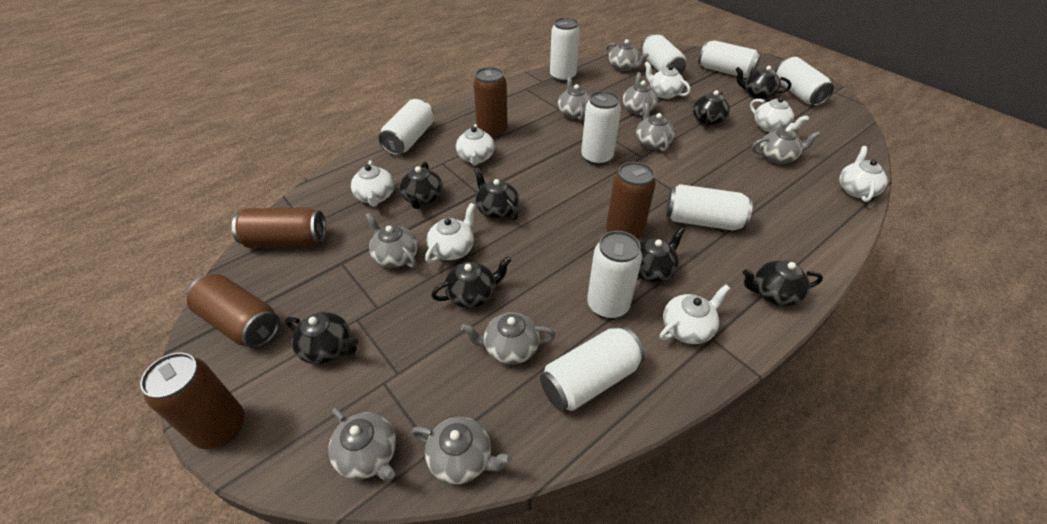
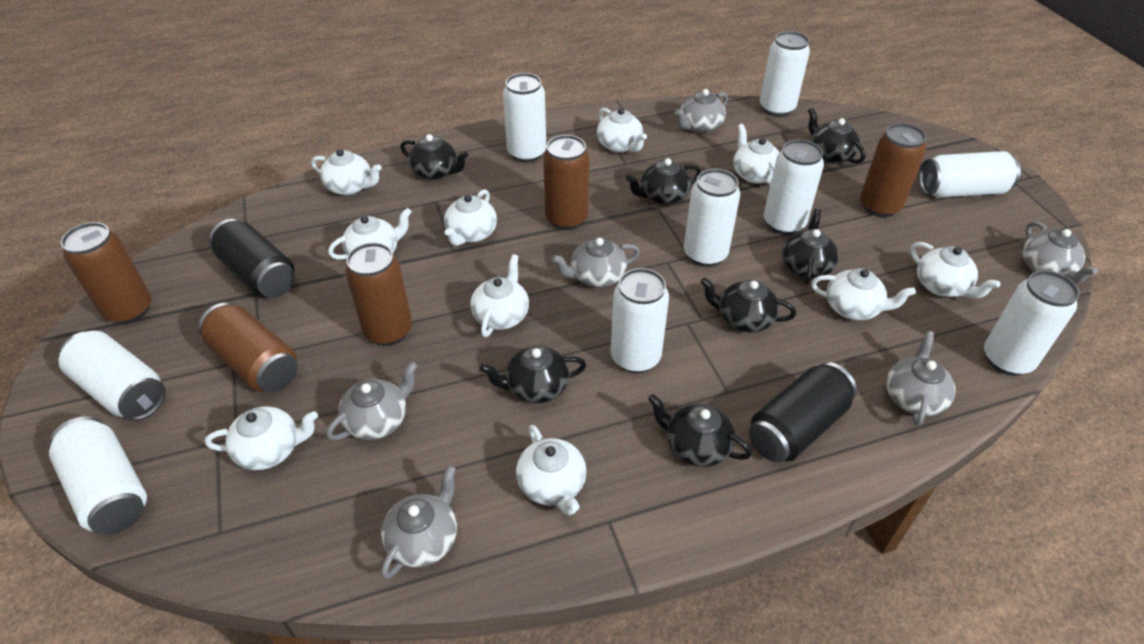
black can: none = 0 -> [209,219,295,298] [749,362,857,463] = 2
black teapot: [285,312,358,364] [400,162,443,209] [431,256,511,308] [474,167,519,220] [637,227,685,283] [693,90,730,126] [735,66,791,99] [743,260,823,306] = 8 -> [400,134,468,180] [480,346,586,404] [626,158,701,205] [648,394,752,467] [700,277,796,332] [782,209,839,285] [808,108,866,164] = 7
grey teapot: [328,408,396,481] [365,212,418,268] [412,417,512,484] [461,312,556,365] [558,76,590,120] [606,39,649,72] [623,72,658,116] [636,103,675,152] [752,127,820,164] = 9 -> [326,361,418,440] [381,465,457,579] [551,238,640,287] [675,89,728,133] [886,331,956,426] [1023,221,1098,284] = 6
white teapot: [351,160,395,207] [425,203,475,263] [456,124,495,165] [644,62,691,99] [660,285,730,344] [750,97,809,132] [839,146,888,202] = 7 -> [205,406,318,470] [311,149,382,195] [328,208,412,259] [444,189,497,246] [470,254,529,337] [516,425,587,516] [597,108,647,153] [733,124,780,185] [811,268,916,320] [910,242,1000,298] = 10

